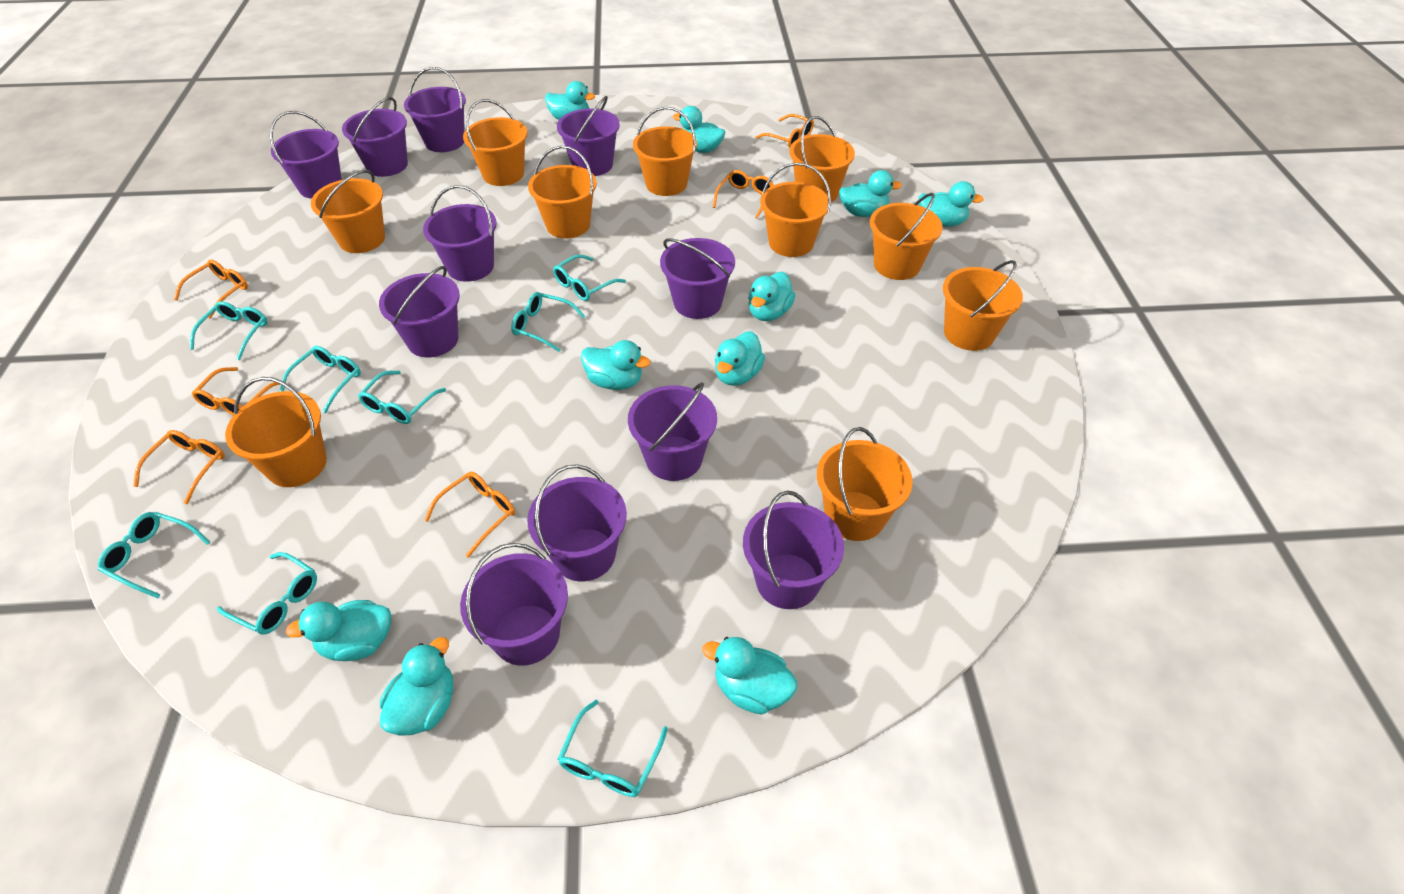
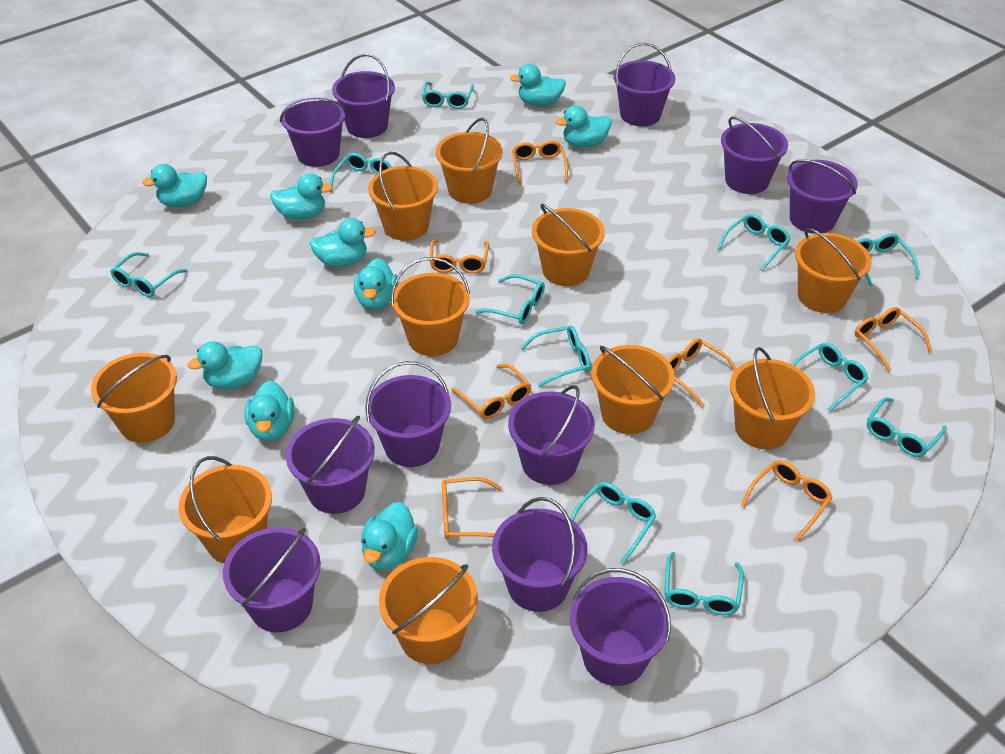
orange glasses: [133,430,225,504] [174,260,248,319] [192,367,282,416] [424,472,515,558] [713,170,774,219] [756,114,814,148] = 6 -> [429,240,489,274] [442,477,502,540] [451,364,531,419] [512,141,568,185] [668,338,736,407] [741,460,833,541] [855,307,932,371] = 7
turquoise duck: [286,600,391,661] [380,637,453,736] [545,81,595,120] [581,340,650,390] [673,106,725,153] [702,637,797,715] [715,331,765,386] [748,272,795,321] [839,170,902,217] [919,181,984,227] = 10 -> [142,164,207,207] [188,341,262,390] [245,380,294,441] [270,173,333,220] [309,218,375,267] [354,258,398,310] [361,502,418,570] [510,64,566,106] [556,105,612,148] = 9
turquoise glasses: [98,512,210,598] [190,301,268,360] [217,552,317,634] [280,346,361,413] [358,371,446,424] [511,292,585,352] [553,254,626,301] [558,700,668,797] = 8 -> [110,252,188,297] [329,153,392,202] [422,81,474,109] [475,274,545,324] [521,325,591,387] [571,482,656,564] [664,552,744,615] [718,214,791,271] [792,343,869,412] [857,233,919,287] [867,397,947,457] = 11

